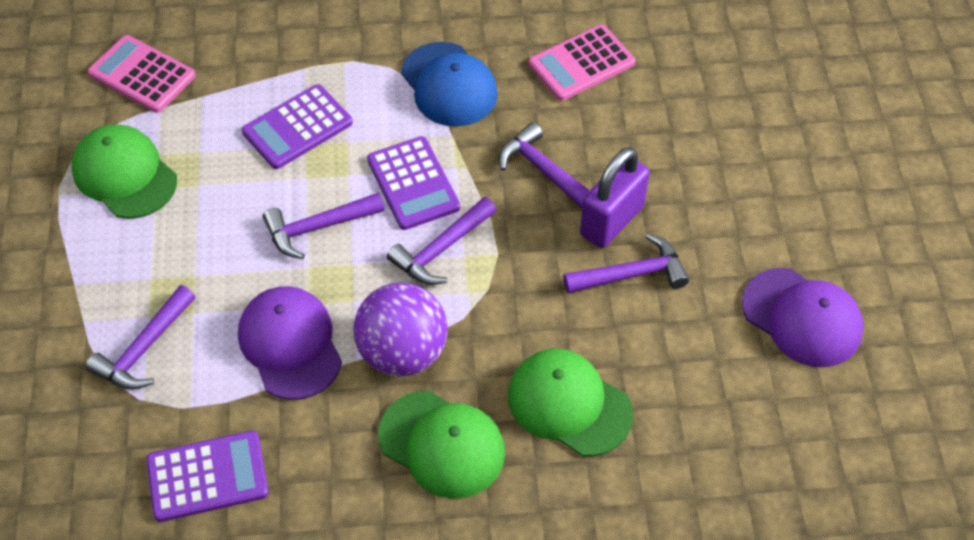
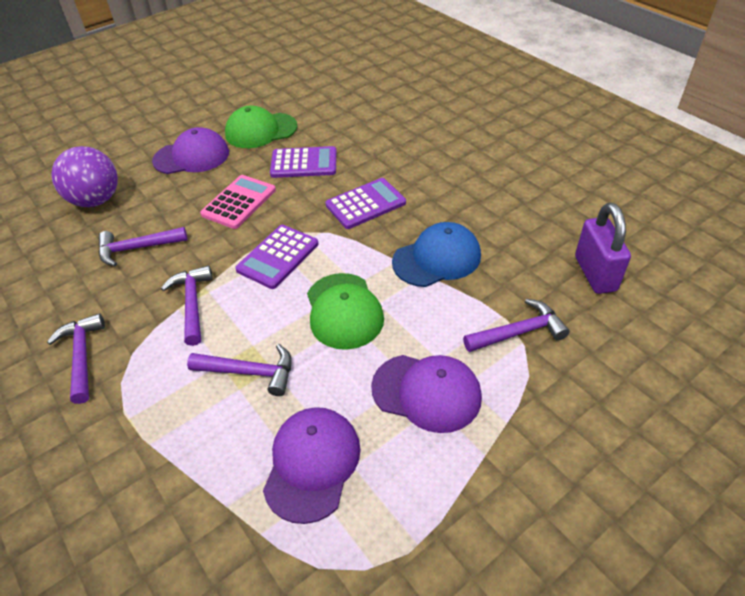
green cap: [71,124,177,219] [378,391,505,499] [508,349,633,456] = 3 -> [225,106,298,148] [307,273,384,350] = 2
pink calculator: [88,35,196,113] [529,24,635,101] = 2 -> [200,175,276,229] = 1
purple cap: [238,286,342,400] [742,268,864,367] = 2 -> [152,127,229,174] [263,407,361,524] [371,355,482,433] = 3

